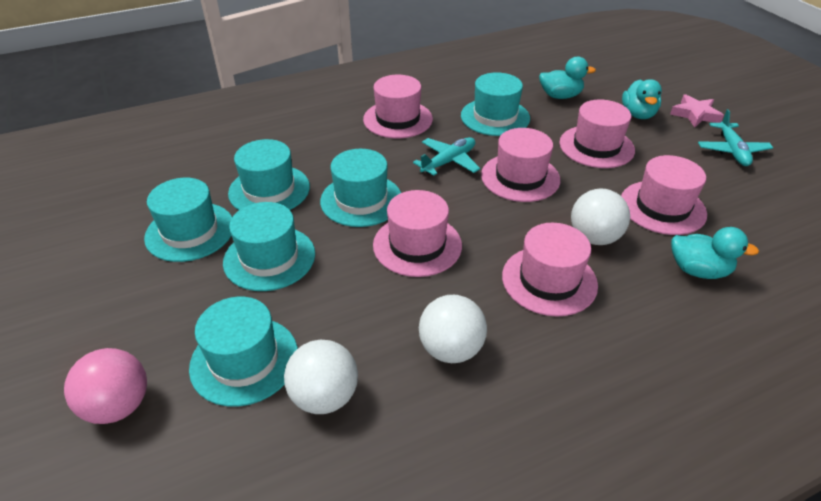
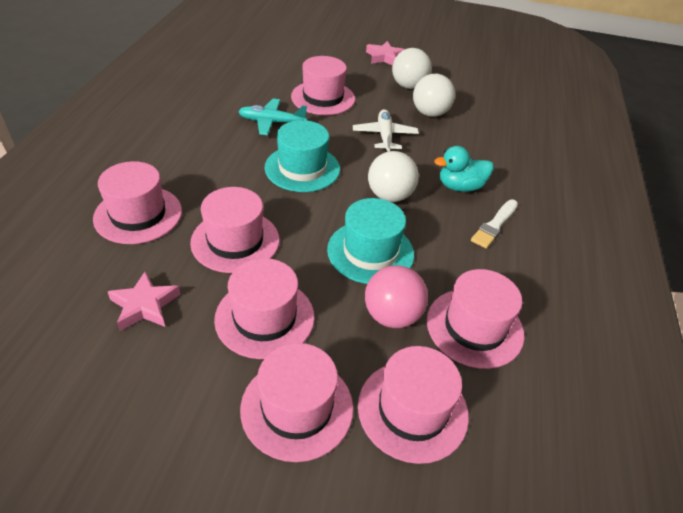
pink hat: [363,75,433,138] [373,190,462,277] [481,128,560,202] [502,223,598,316] [559,100,635,168] [621,155,707,235] = 6 -> [93,161,182,244] [190,187,279,273] [214,258,314,359] [240,343,353,462] [291,56,355,115] [358,346,469,464] [427,269,524,369] = 7
pink star: [670,94,724,128] = 1 -> [108,271,180,331] [366,41,405,65] = 2
turquoise duck: [539,57,596,99] [622,79,662,119] [671,227,759,279] = 3 -> [434,146,494,192] = 1
turquoise hat: [144,178,232,262] [189,297,298,407] [223,202,315,291] [228,139,310,210] [320,149,401,227] [461,72,530,136] = 6 -> [265,120,340,192] [327,198,414,284] = 2
turquoise plane: [413,137,480,176] [698,109,773,166] = 2 -> [238,99,307,135] = 1
white brush: none = 0 -> [471,199,518,249] = 1
white plane: none = 0 -> [353,109,419,152] = 1

